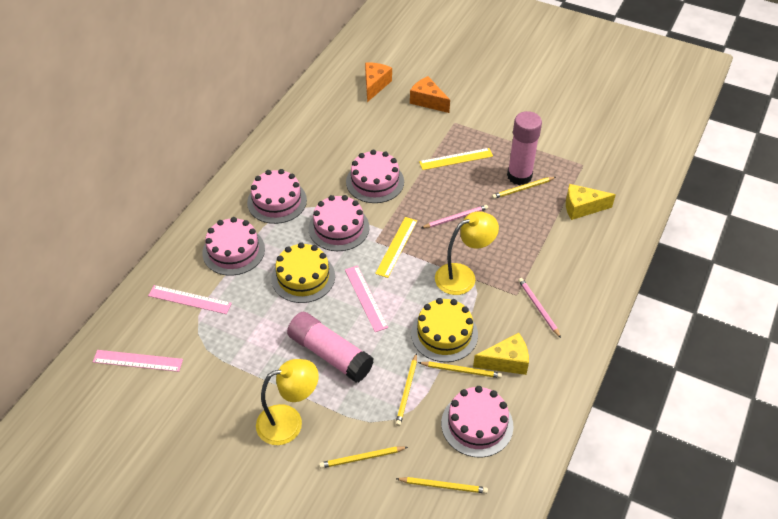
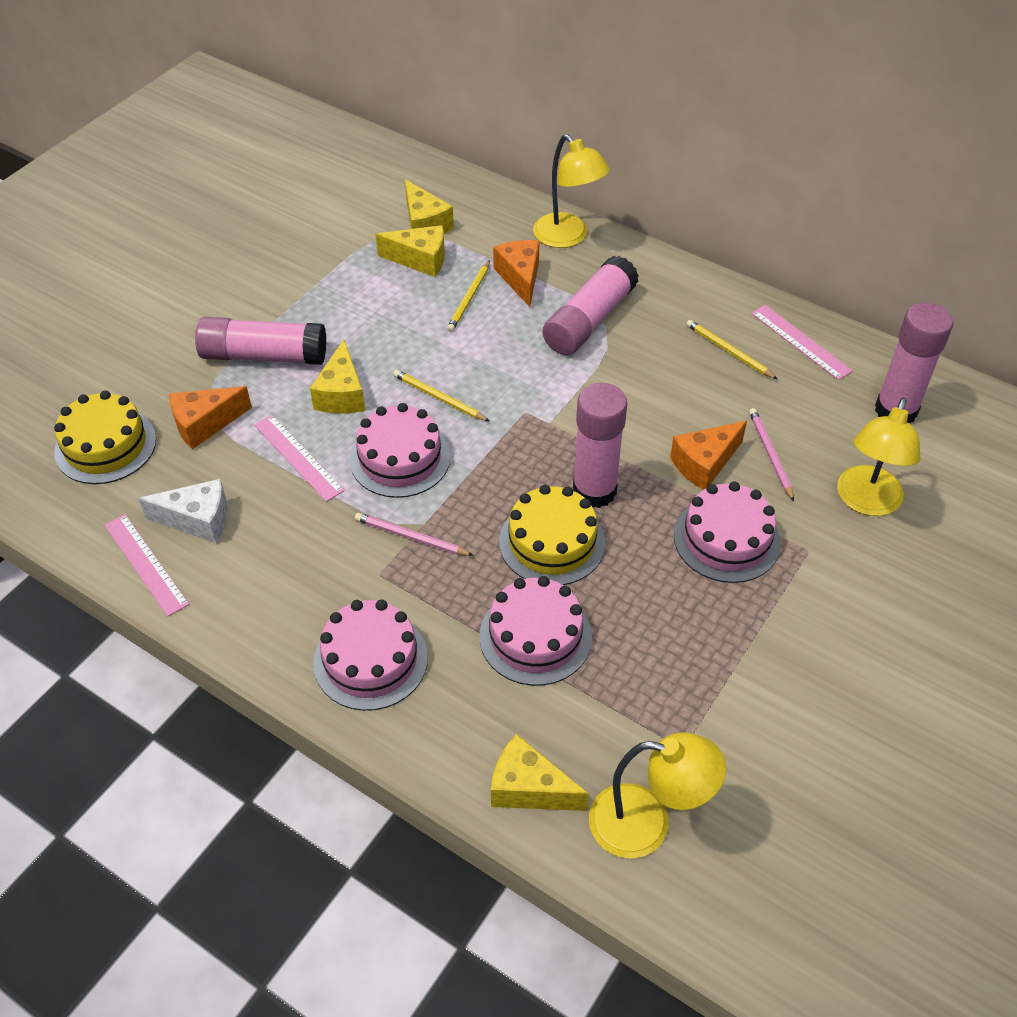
orange cheese: [365,62,392,102] [410,76,450,113] = 2 -> [169,386,252,449] [493,240,540,307] [670,421,747,490] = 3
pink cake: [202,217,265,276] [247,169,307,224] [309,195,370,251] [346,150,404,203] [441,386,514,457] = 5 -> [313,599,428,711] [350,403,450,498] [480,576,592,686] [674,481,781,583] = 4
pink glue stick: [287,312,374,383] [507,111,542,185] = 2 -> [195,317,327,365] [543,256,639,355] [573,383,627,508] [875,303,953,423] = 4
white cheese: none = 0 -> [138,479,227,543] = 1
yellow cheese: [473,333,529,375] [566,184,616,220] = 2 -> [310,339,365,413] [375,225,445,277] [405,179,454,233] [491,734,589,811] = 4
yellow lamp: [256,359,319,445] [435,211,499,295] = 2 -> [533,134,610,248] [589,732,726,858] [837,398,920,516] = 3
yellow pencil: [319,447,408,468] [395,353,417,426] [396,477,488,494] [418,361,502,378] [492,177,556,199] = 5 -> [393,370,490,422] [447,260,490,332] [686,320,777,379] = 3
yellow ruler: [375,217,417,278] [419,148,493,170] = 2 -> none = 0

